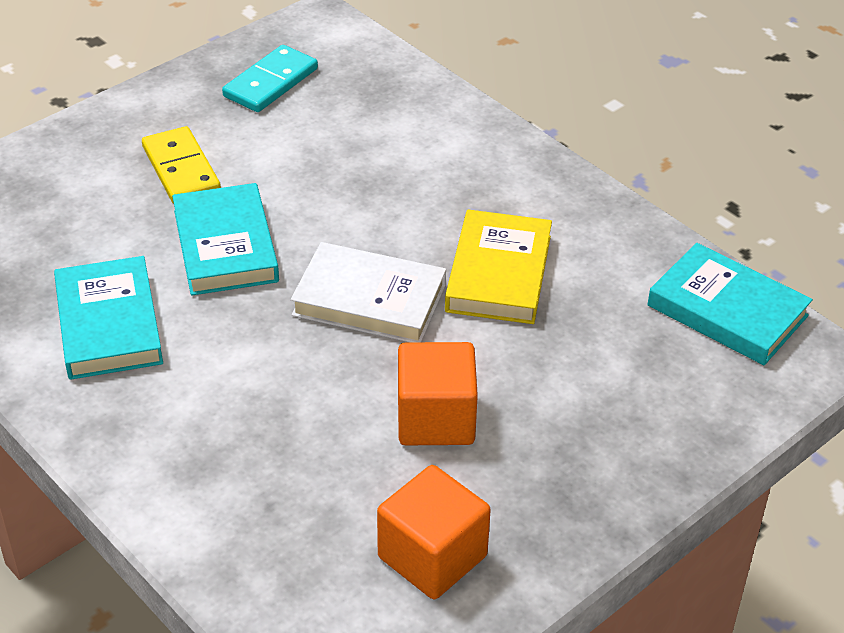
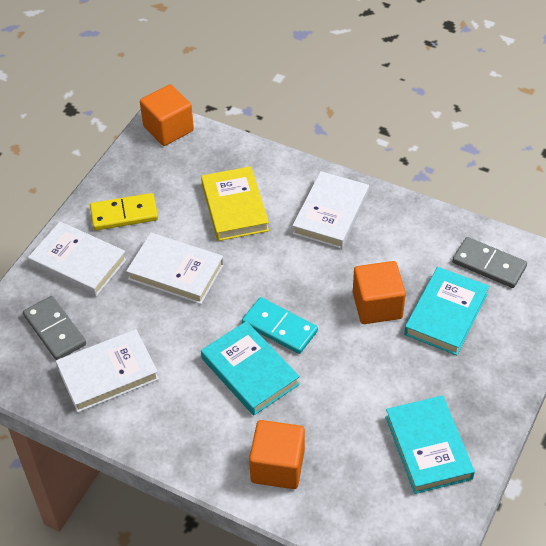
grey domino: none = 0 -> [23,296,86,360] [452,237,527,288] = 2
orange cube: [377,465,491,599] [398,342,478,445] = 2 -> [140,84,194,146] [249,420,305,489] [353,261,406,324] = 3
white book: [291,242,446,342] = 1 -> [28,221,127,296] [56,329,159,413] [126,233,224,304] [292,171,369,249] = 4

